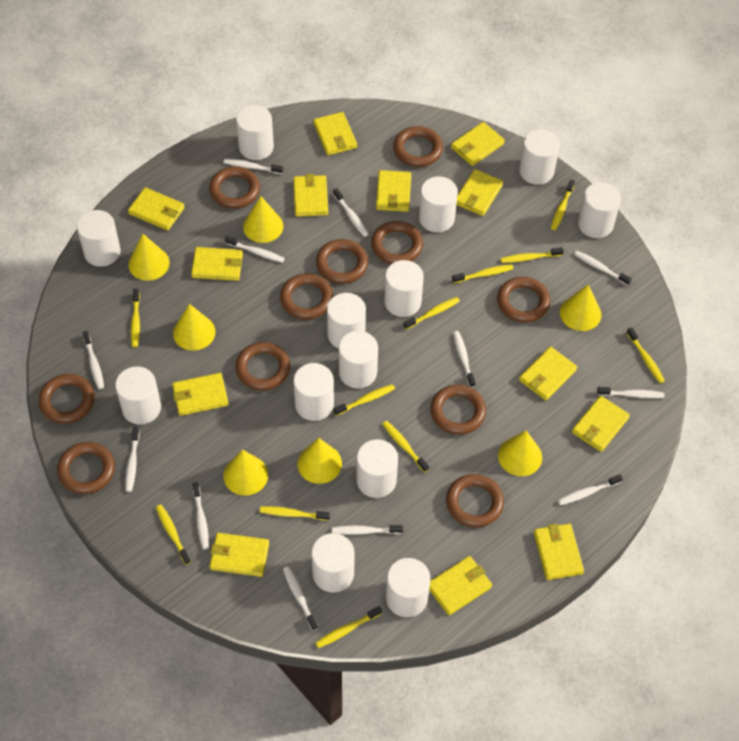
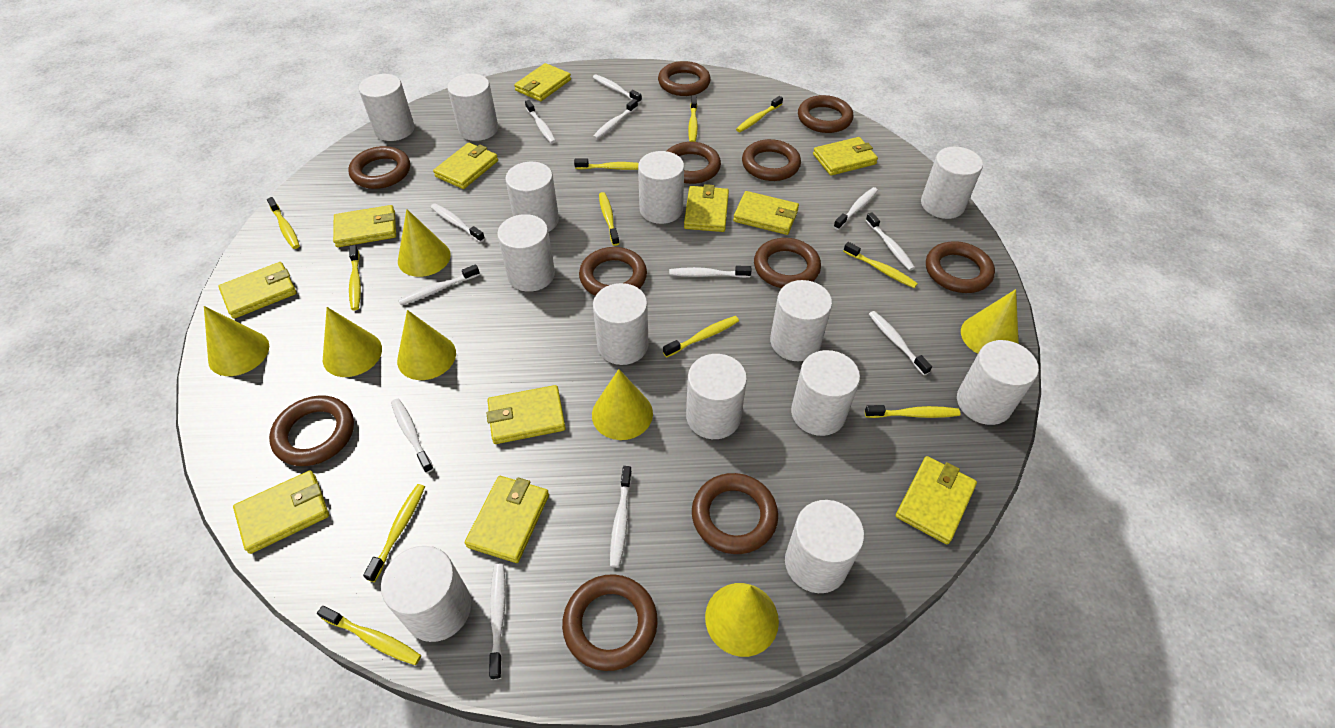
yellow wallet: [128,187,185,230] [172,373,229,416] [191,247,243,281] [210,533,269,577] [293,174,328,217] [314,112,357,155] [376,170,411,212] [429,556,492,615] [451,122,505,166] [456,169,503,216] [519,347,577,400] [534,523,584,580] [572,396,630,452] = 13 -> [218,262,297,319] [233,470,329,554] [333,205,396,247] [433,143,498,189] [465,476,549,563] [487,385,566,444] [514,63,571,101] [684,184,729,232] [733,191,799,235] [813,137,878,176] [896,456,977,544] = 11

